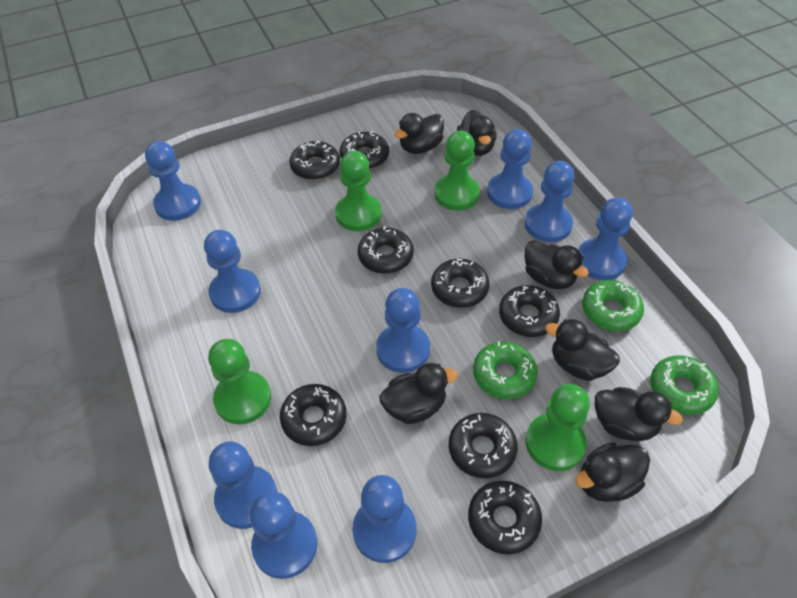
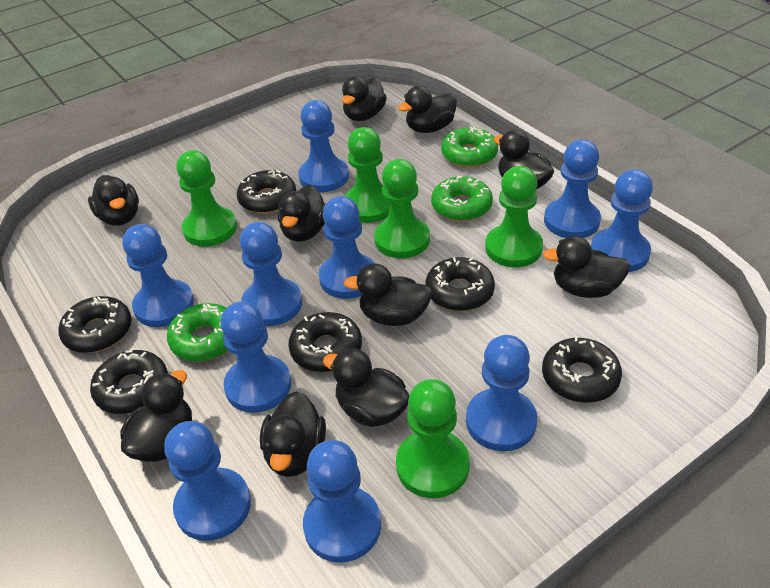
black donut: [280,384,346,446] [290,141,340,180] [340,131,389,169] [358,226,414,274] [431,259,490,308] [448,413,518,478] [468,481,542,554] [499,285,560,337] = 8 -> [58,296,132,353] [90,350,168,414] [236,170,296,214] [288,312,362,372] [425,257,495,311] [542,336,622,403] = 6
black duck: [379,363,458,424] [395,113,444,154] [457,110,497,156] [525,240,589,289] [545,319,620,381] [575,442,650,502] [595,387,683,441] = 7 -> [88,175,139,226] [121,370,192,462] [260,391,326,477] [278,185,326,242] [323,348,409,427] [342,76,387,121] [344,263,433,326] [398,86,457,133] [494,130,554,189] [543,236,630,298] = 10
blue pawn: [145,141,201,221] [204,230,261,313] [209,441,277,529] [250,491,317,579] [352,475,416,563] [376,288,430,373] [487,129,533,209] [525,161,575,242] [578,197,633,280] = 9 -> [122,224,194,327] [164,421,251,541] [220,301,291,413] [240,222,302,326] [298,100,349,192] [303,440,381,563] [319,196,374,299] [466,335,537,451] [544,140,601,238] [591,169,653,272] = 10
green pawn: [208,339,271,424] [335,151,382,231] [434,131,480,211] [525,384,590,471] = 4 -> [176,150,237,247] [344,127,390,223] [374,159,430,258] [396,379,470,498] [485,166,543,267] = 5

